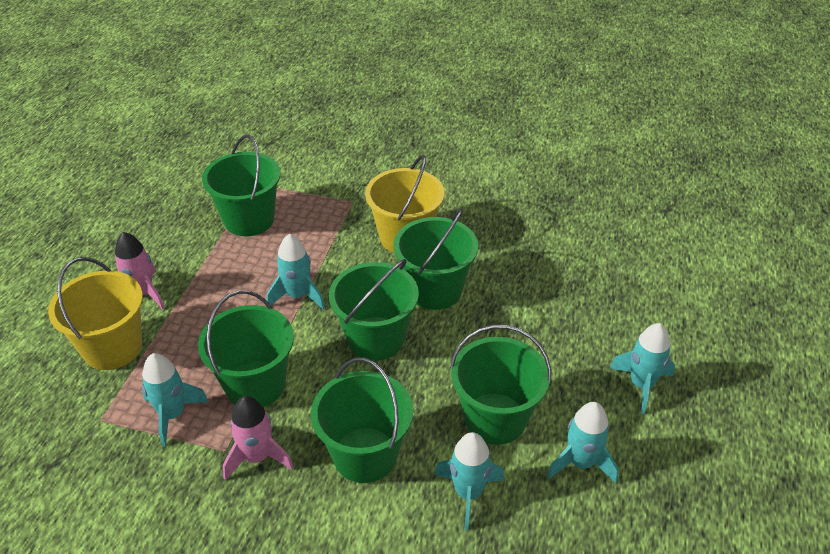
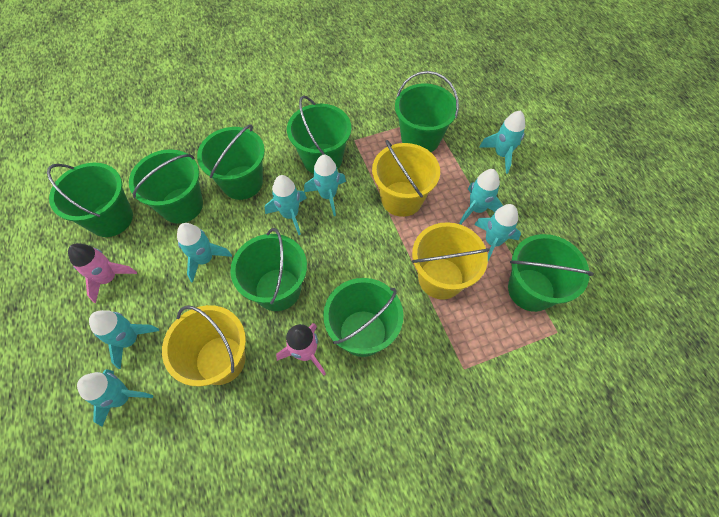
green bucket: [198,290,294,407] [202,134,280,236] [311,358,413,483] [329,259,419,361] [394,208,478,310] [450,325,551,445] = 6 -> [47,163,133,237] [129,149,203,224] [197,124,265,200] [230,228,307,311] [287,96,352,174] [323,278,404,357] [395,71,459,152] [508,234,594,312] = 8
turquoise rocket: [142,353,209,446] [267,234,325,309] [434,432,504,530] [547,402,618,483] [609,323,675,414] = 5 -> [77,369,153,427] [89,310,159,369] [177,223,232,283] [265,175,307,235] [304,155,346,216] [460,169,503,224] [474,204,521,261] [479,111,525,174] = 8
yellow bucket: [48,257,143,370] [365,155,444,253] = 2 -> [162,305,246,386] [372,140,440,217] [412,222,490,300] = 3

